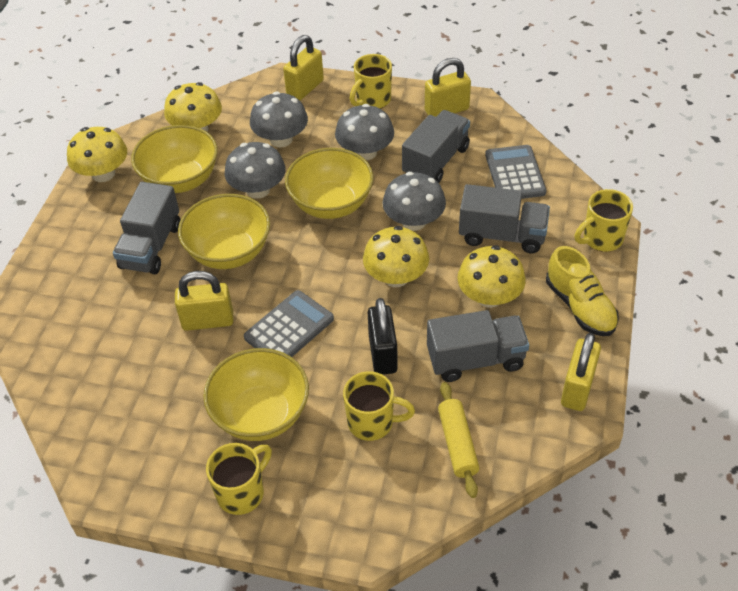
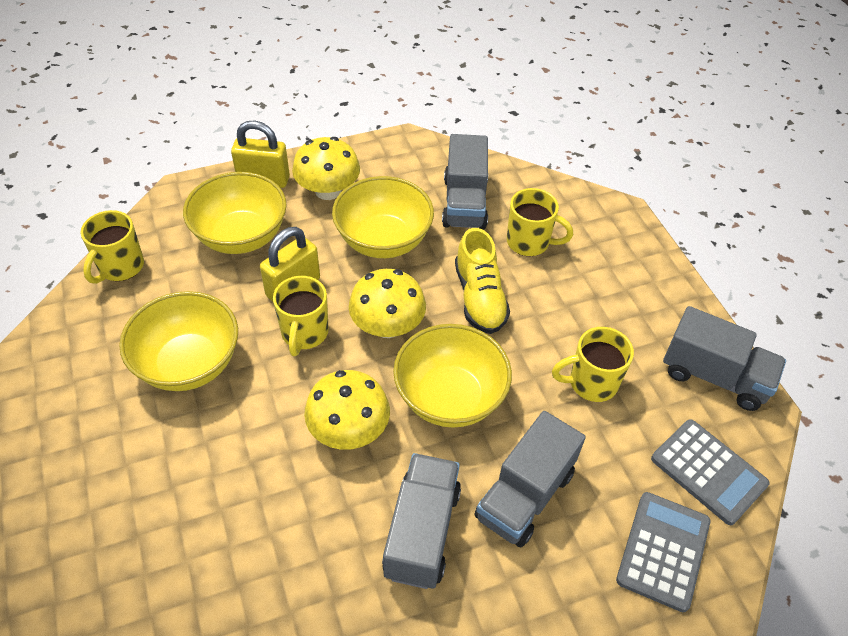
black padlock: [368,298,398,375] = 1 -> none = 0
grey mushroom: [225,142,286,199] [250,91,308,148] [335,104,394,160] [382,172,446,231] = 4 -> none = 0
yellow mushroom: [67,127,127,182] [164,82,222,132] [363,226,429,287] [457,245,526,308] = 4 -> [292,137,360,200] [304,370,390,450] [349,269,426,338] = 3
yellow padlock: [175,271,234,331] [283,35,324,100] [425,58,471,117] [561,333,601,411] = 4 -> [231,121,290,188] [260,227,320,302] = 2
yellow rolling pin: [438,382,479,498] = 1 -> none = 0

